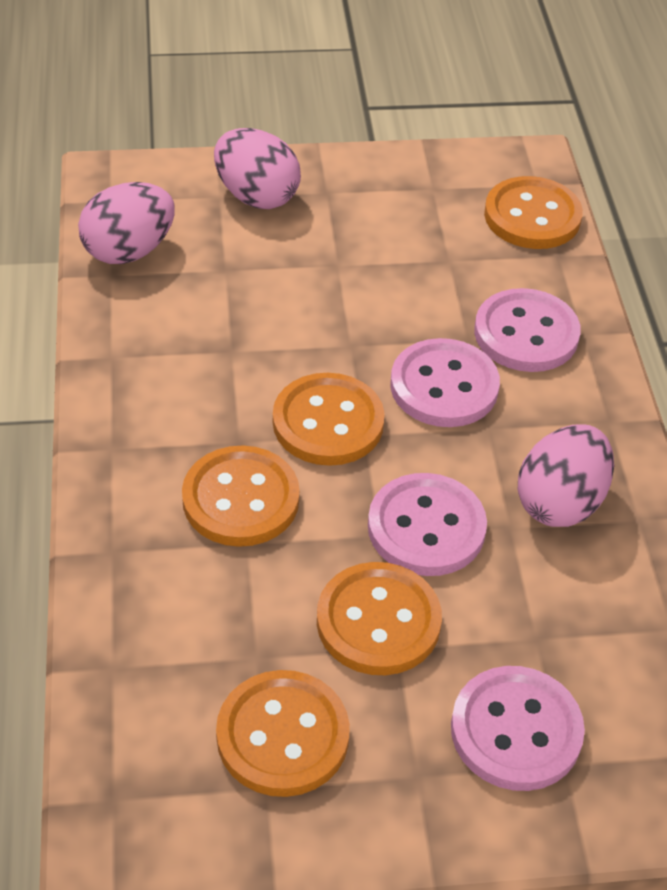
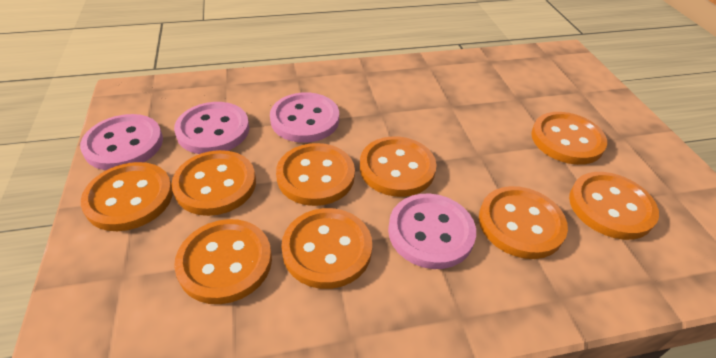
orange button: [182,446,300,547] [216,670,350,797] [273,373,385,466] [317,562,442,675] [484,176,583,249] = 5 -> [81,162,173,231] [171,150,256,216] [174,219,272,304] [276,143,355,206] [281,208,372,289] [360,136,437,197] [479,186,568,259] [531,112,607,165] [569,172,659,240] = 9
pink egg: [78,182,175,264] [214,128,301,209] [518,424,614,527] = 3 -> none = 0

